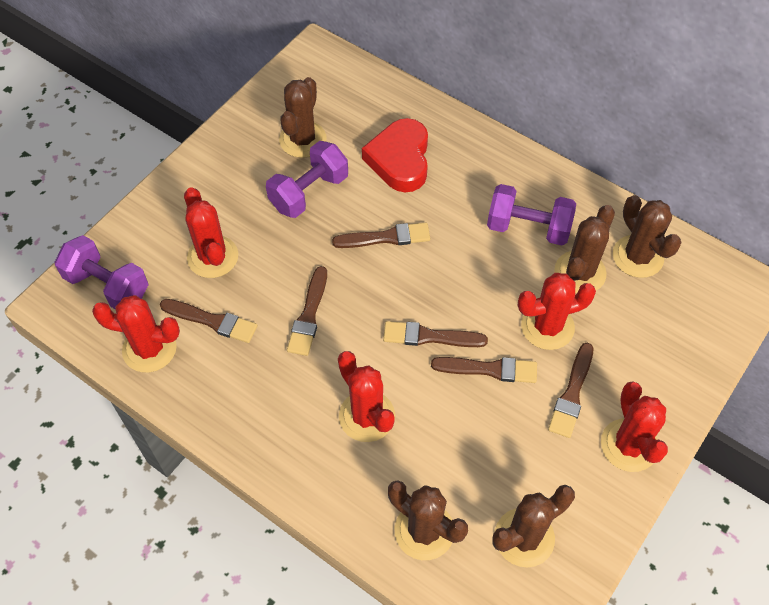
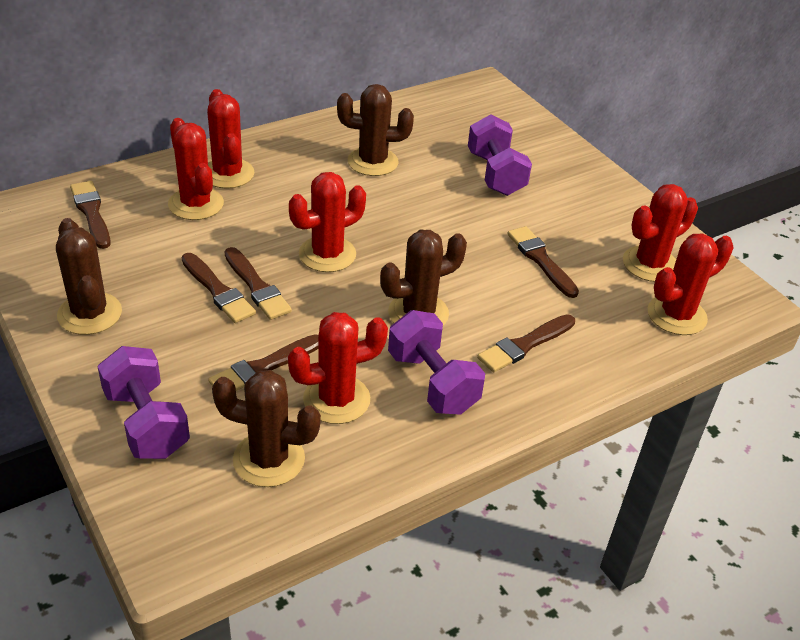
brown cactus: [279,77,327,158] [388,480,468,560] [492,485,575,567] [555,205,615,294] [613,195,682,278] = 5 -> [56,218,122,335] [212,370,321,487] [337,84,414,176] [380,230,467,326] = 4
red cactus: [92,295,180,373] [184,187,238,278] [338,351,395,442] [518,273,596,350] [601,382,668,472] = 5 -> [168,118,224,220] [207,89,255,189] [288,312,388,424] [289,172,366,272] [623,184,698,282] [648,233,734,335] = 6
red heart: [362,118,428,192] = 1 -> none = 0

